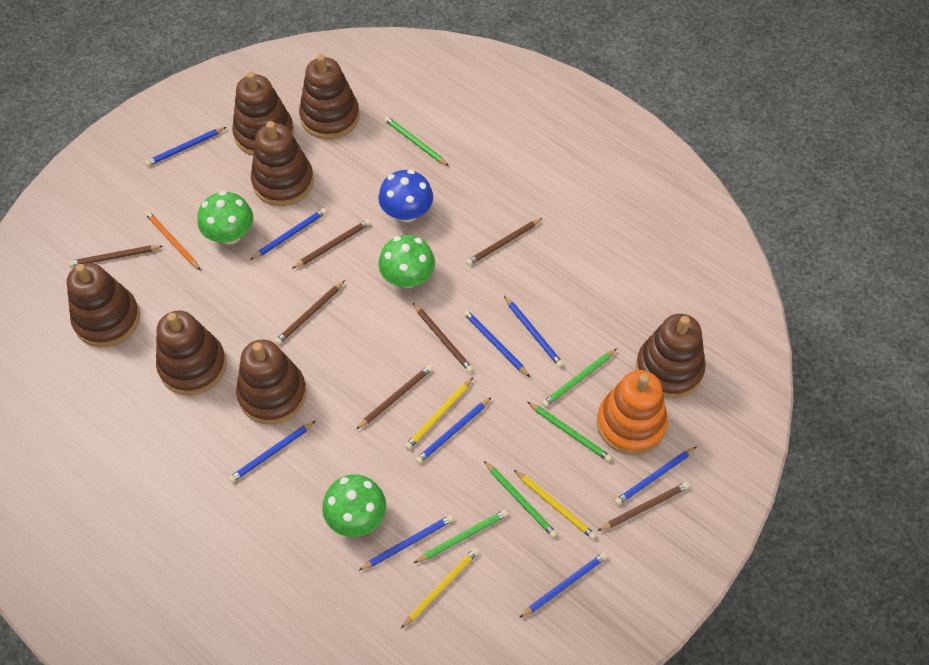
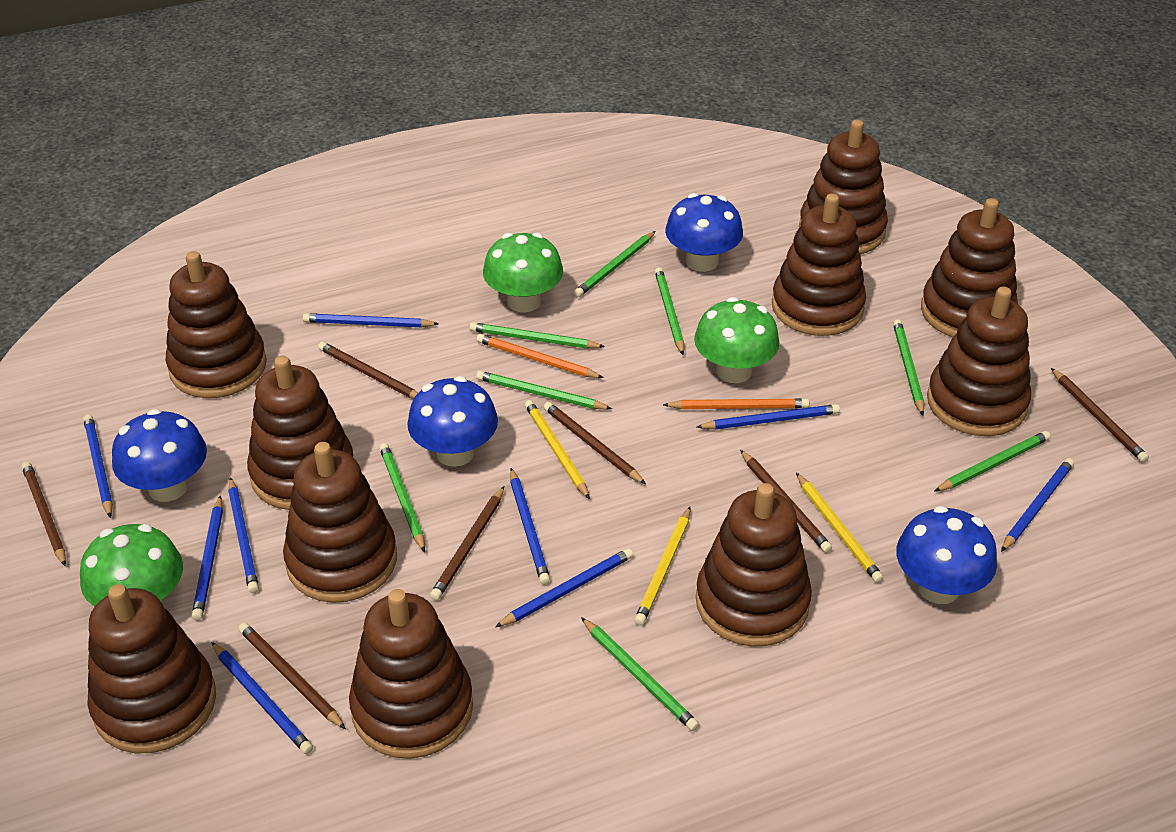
blue mushroom: [378,170,433,222] = 1 -> [112,409,207,502] [407,376,498,467] [665,193,743,272] [896,506,997,604] = 4
brown stacking toy: [67,263,140,347] [156,311,227,395] [232,72,294,156] [236,340,307,425] [251,121,314,206] [299,54,360,140] [636,314,706,398] = 7 -> [87,584,216,753] [166,251,267,398] [247,356,353,510] [283,442,397,603] [349,589,473,759] [696,483,812,647] [772,194,866,336] [799,120,888,254] [921,198,1018,337] [927,287,1031,436] = 10
green pencil: [384,116,449,166] [414,509,508,563] [484,461,557,537] [528,402,612,462] [542,349,617,407] = 5 -> [379,443,425,552] [469,322,605,349] [476,371,612,409] [574,231,655,297] [581,617,699,731] [655,267,684,355] [893,319,924,416] [934,431,1050,492] = 8
orange pencil: [145,211,201,270] = 1 -> [477,334,604,378] [663,398,809,409] = 2
orange stacking toy: [597,370,668,455] = 1 -> none = 0

